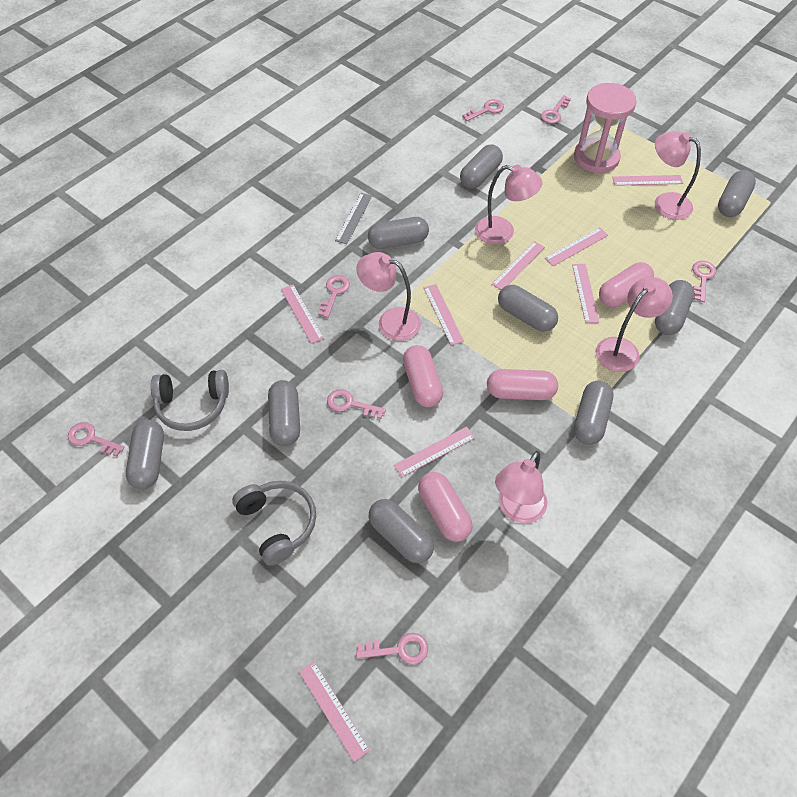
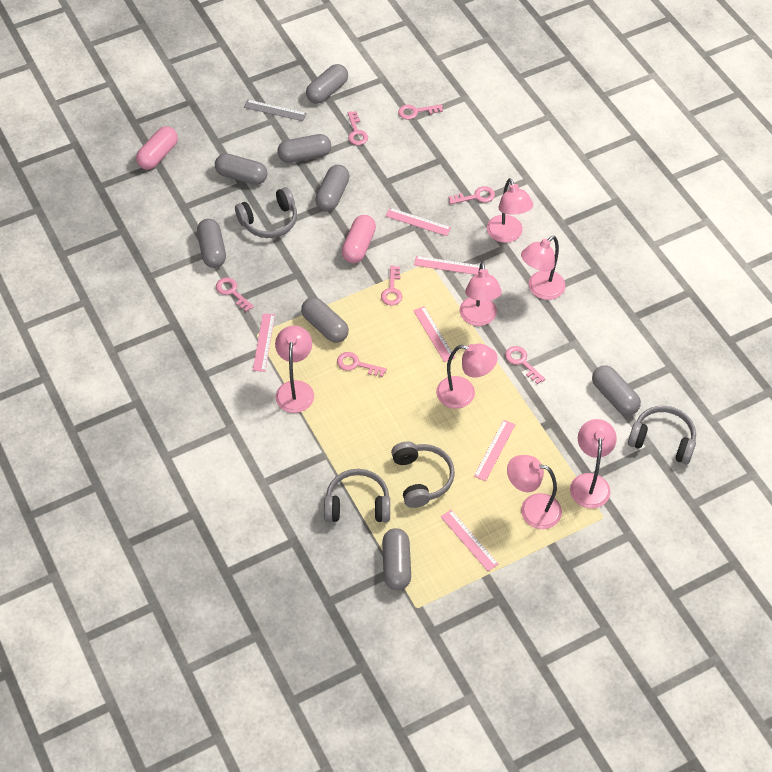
grey capsule: [126,420,164,489] [268,380,300,446] [368,217,429,249] [369,499,434,563] [460,144,503,189] [498,285,558,332] [574,381,613,445] [655,280,694,335] [718,170,756,217] = 9 -> [197,219,226,268] [215,153,267,185] [277,134,331,163] [301,297,349,343] [306,64,348,104] [315,165,350,211] [382,528,411,590] [592,365,641,415] = 8
grey headphones: [151,370,229,431] [232,481,316,566] = 2 -> [235,187,297,238] [324,469,390,522] [391,441,455,508] [628,406,696,464] = 4
pink capsule: [403,345,443,407] [418,472,472,542] [487,369,558,400] [599,262,654,307] = 4 -> [136,126,178,170] [342,215,376,263] = 2
pink hourglass: [574,83,637,173] = 1 -> none = 0
pink lamp: [356,252,421,341] [475,165,543,245] [495,451,547,523] [596,277,673,372] [655,131,701,220] = 5 -> [275,326,314,413] [436,344,498,409] [460,262,502,326] [487,178,533,243] [507,455,562,529] [521,236,566,300] [570,419,617,508] = 7
pink ruler: [281,285,324,344] [299,661,370,762] [394,426,475,477] [424,284,464,345] [492,241,545,290] [545,227,608,266] [572,264,599,323] [612,175,683,186] = 8 -> [253,313,275,372] [386,208,451,236] [413,306,456,362] [414,256,480,275] [441,510,498,571] [474,420,516,481] = 6

